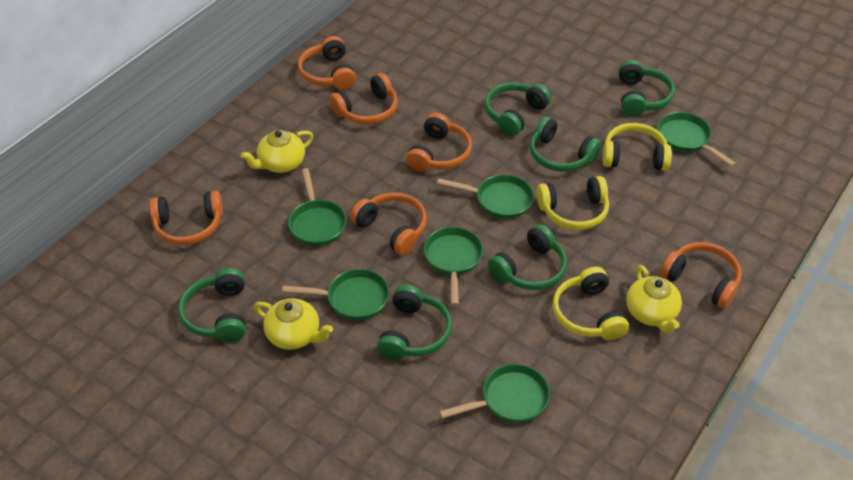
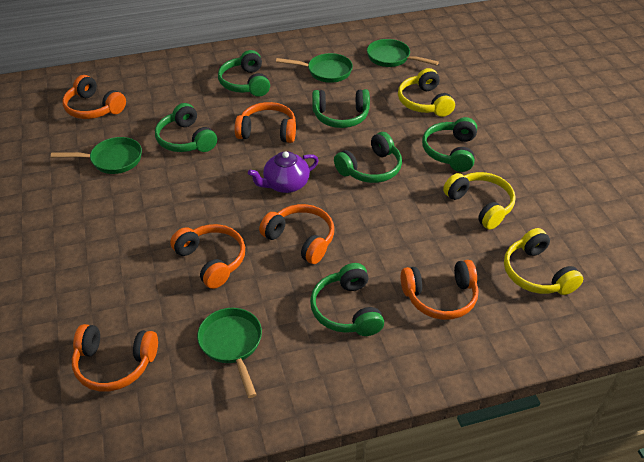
green pan: [282,269,389,320] [288,168,347,246] [424,227,483,306] [437,174,534,219] [439,364,550,423] [657,112,736,167] = 6 -> [51,137,142,174] [197,308,262,398] [276,53,353,83] [367,39,439,67] = 4
purple teapot: none = 0 -> [248,151,319,193] = 1
yellow teapot: [241,130,313,173] [254,298,333,350] [626,265,682,334] = 3 -> none = 0

